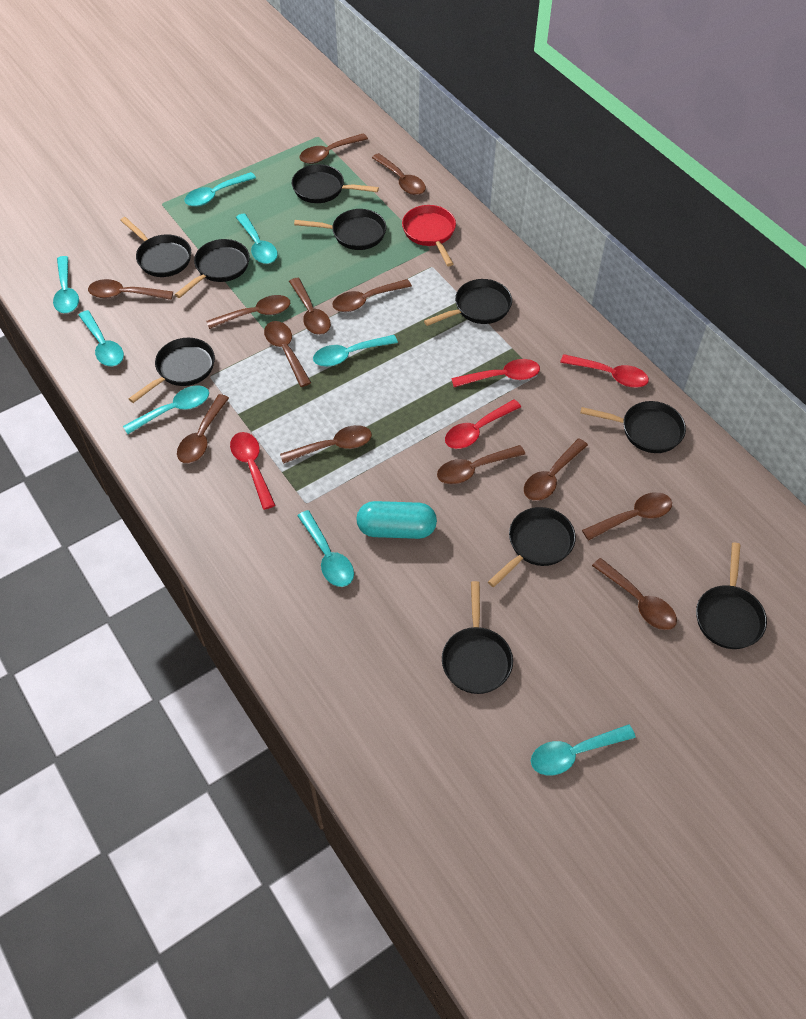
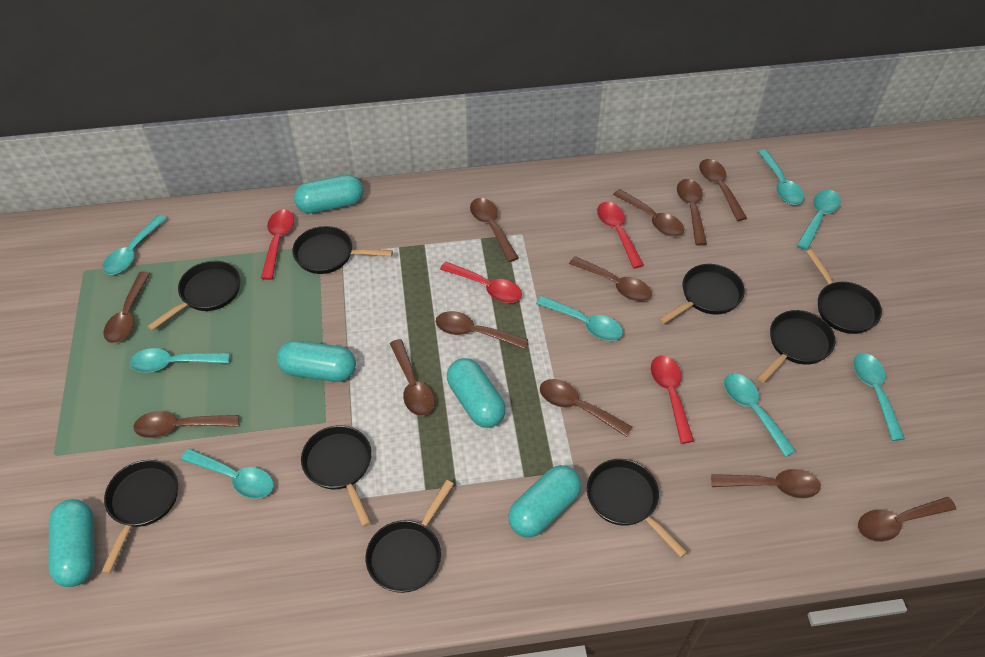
black pan: [120,217,191,277] [129,338,215,403] [175,239,250,298] [292,164,379,203] [294,209,386,250] [424,279,512,326] [442,581,513,694] [488,507,576,587] [580,401,686,453] [696,543,767,649] = 10 -> [101,460,178,574] [147,261,240,331] [292,226,393,274] [301,425,372,527] [366,480,454,593] [587,459,687,558] [658,264,745,324] [757,310,835,383] [806,249,882,334] = 9
brown spoon: [88,279,173,300] [177,394,229,464] [206,295,290,329] [264,321,311,387] [280,425,372,464] [289,278,331,335] [299,133,368,164] [332,279,412,312] [372,153,426,195] [437,445,525,484] [524,439,588,501] [582,492,672,541] [592,558,677,630] = 13 -> [104,271,151,343] [133,411,239,438] [390,339,435,416] [436,311,528,349] [470,198,519,262] [540,379,632,437] [569,256,652,301] [613,189,684,237] [677,179,707,245] [699,159,747,221] [711,469,821,498] [858,497,956,542] = 12
red pan: [402,205,456,266] = 1 -> none = 0
turquoise capsule: [356,501,437,539] = 1 -> [48,499,95,587] [277,340,356,382] [294,175,363,214] [447,358,506,428] [508,465,581,538] = 5

